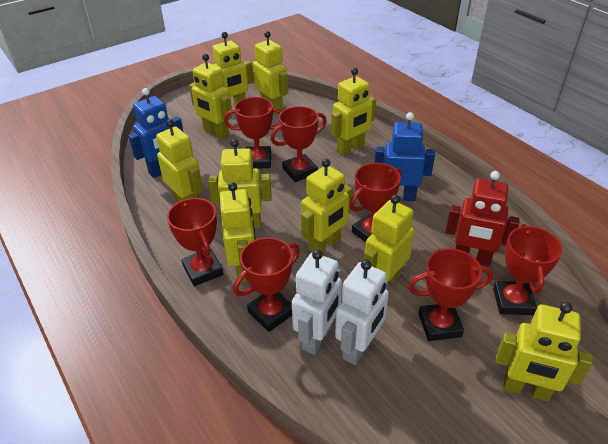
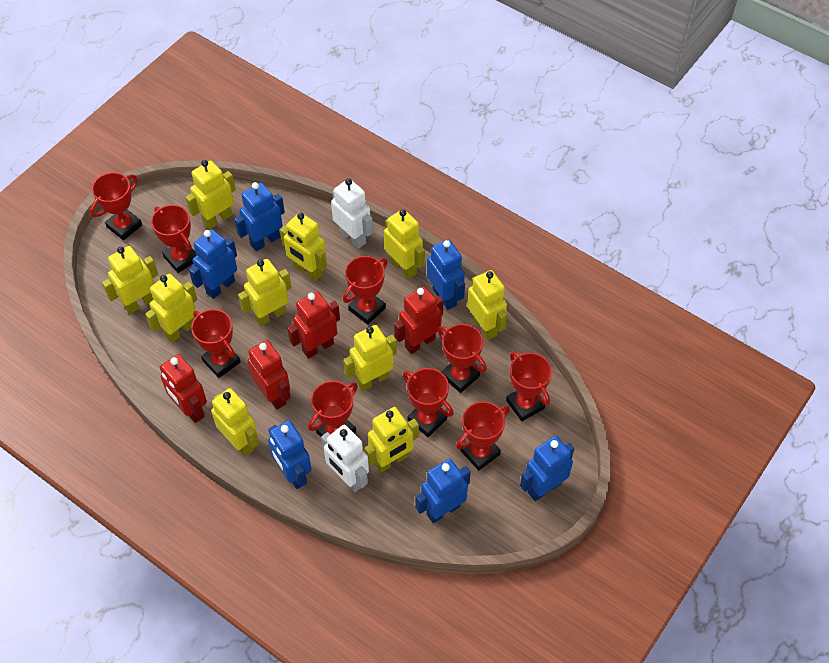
blue robot: [128,88,183,178] [374,112,435,201] = 2 -> [189,229,237,299] [234,182,285,251] [268,420,312,489] [415,459,471,523] [427,240,465,310] [520,436,574,501] = 6
red robot: [445,171,520,266] = 1 -> [160,354,207,423] [248,340,291,409] [287,291,340,359] [394,286,444,354] = 4
red trophy: [167,198,223,286] [224,97,282,169] [233,237,300,332] [270,106,327,182] [350,163,402,242] [408,249,493,341] [493,224,563,315] = 7 -> [90,172,142,240] [151,205,196,273] [191,309,240,378] [308,381,358,437] [343,256,388,325] [403,368,453,437] [438,324,487,393] [456,401,510,471] [506,351,552,421] = 9

